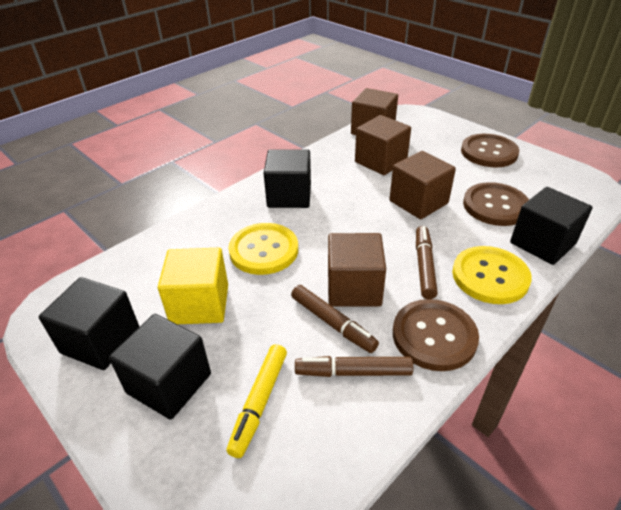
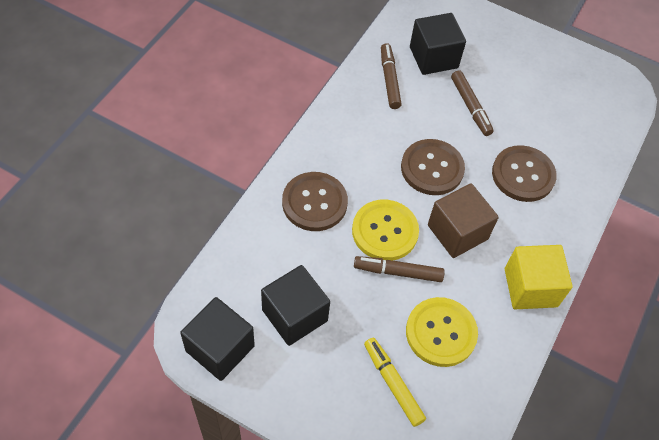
black cube: [39,277,140,370] [109,314,211,420] [264,149,311,208] [510,187,593,265] = 4 -> [180,297,255,381] [261,265,330,346] [410,13,466,75] = 3
brown cube: [328,233,386,306] [351,88,398,135] [355,115,411,175] [390,151,456,219] = 4 -> [428,184,499,258] = 1

